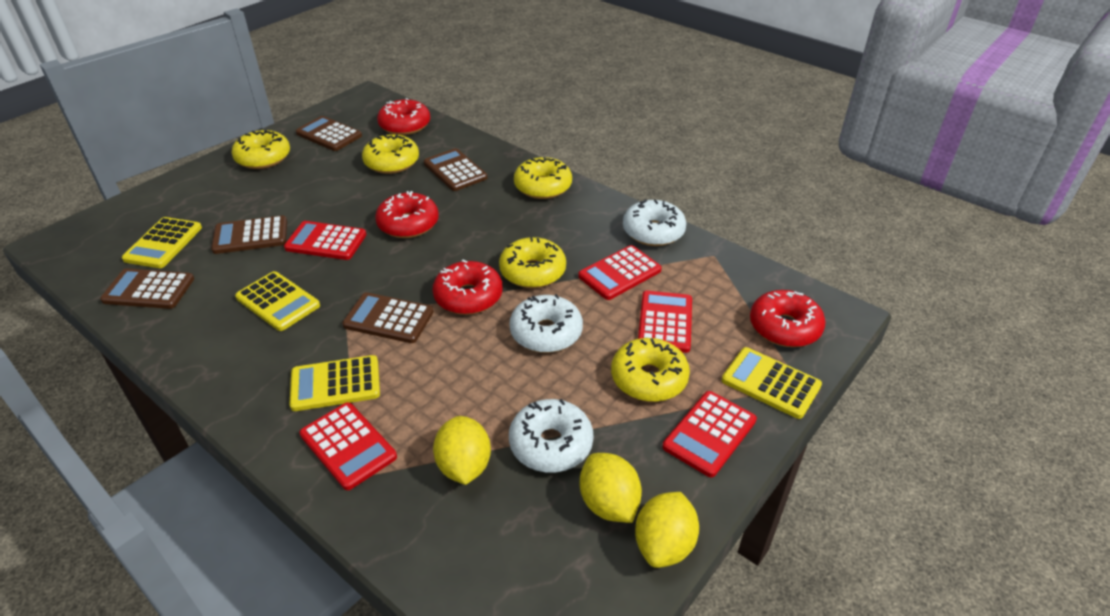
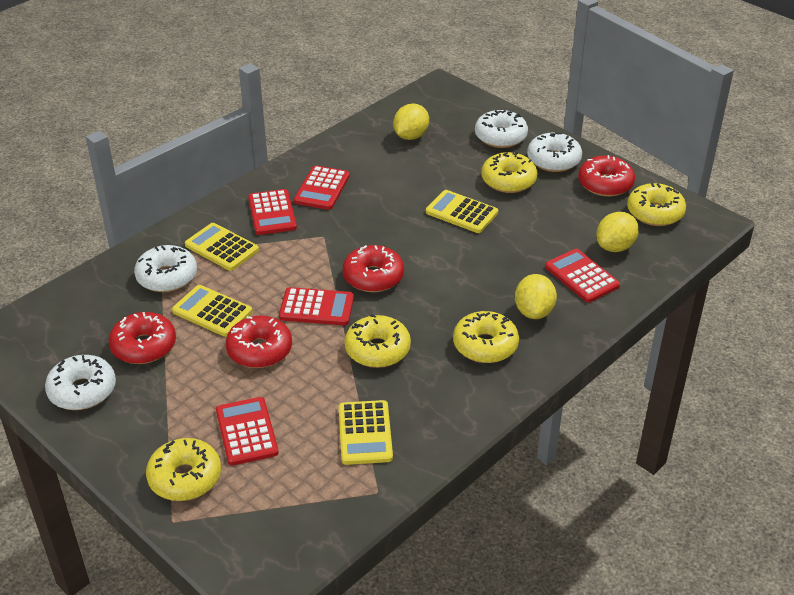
brown calculator: [100,269,194,309] [211,215,287,254] [296,116,362,151] [342,292,434,343] [424,148,487,191] = 5 -> none = 0
white donut: [509,294,583,353] [509,399,593,473] [623,199,686,246] = 3 -> [45,355,116,410] [134,245,197,292] [475,110,528,148] [527,132,582,172] = 4

